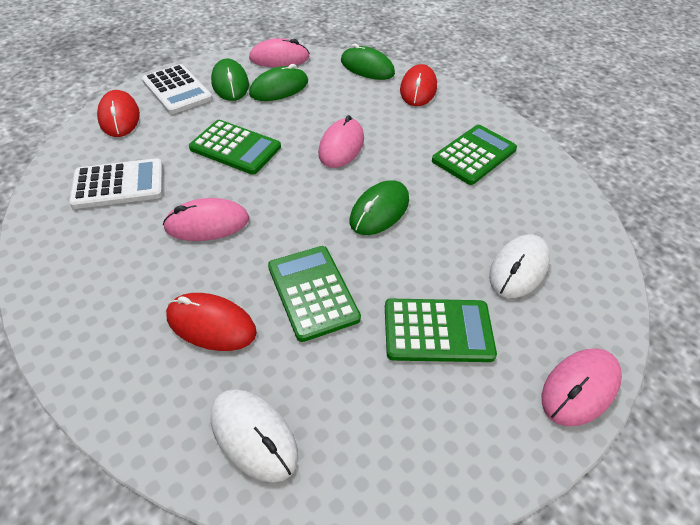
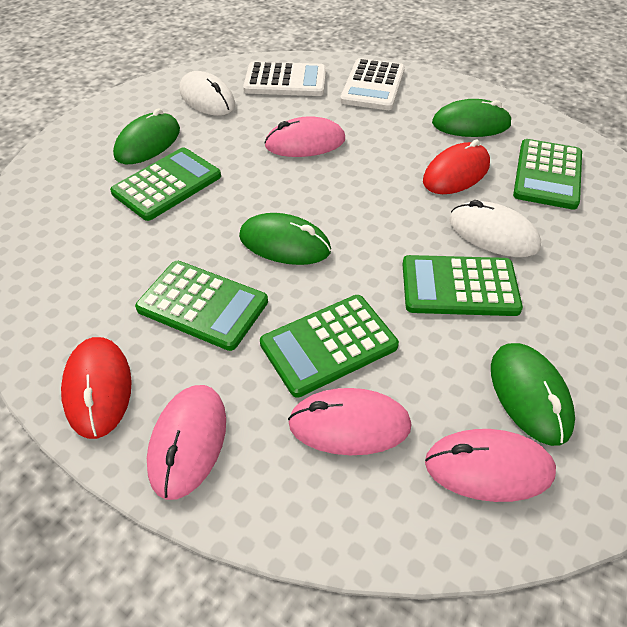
green calculator: [189,120,281,175] [268,246,361,342] [385,299,497,362] [432,125,517,185] = 4 -> [110,147,221,221] [135,261,268,351] [260,295,399,398] [403,255,523,316] [513,139,582,210] = 5
red mouse: [97,90,140,137] [166,293,257,351] [400,64,437,106] = 3 -> [61,337,132,439] [423,139,490,194] = 2

